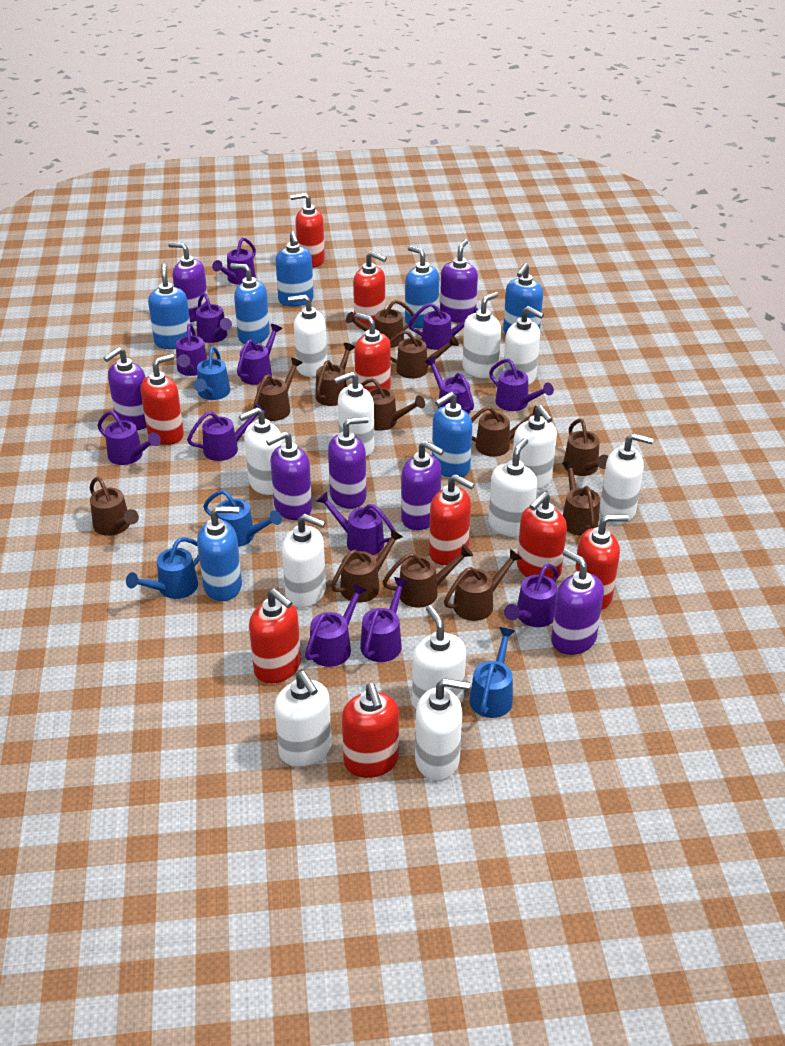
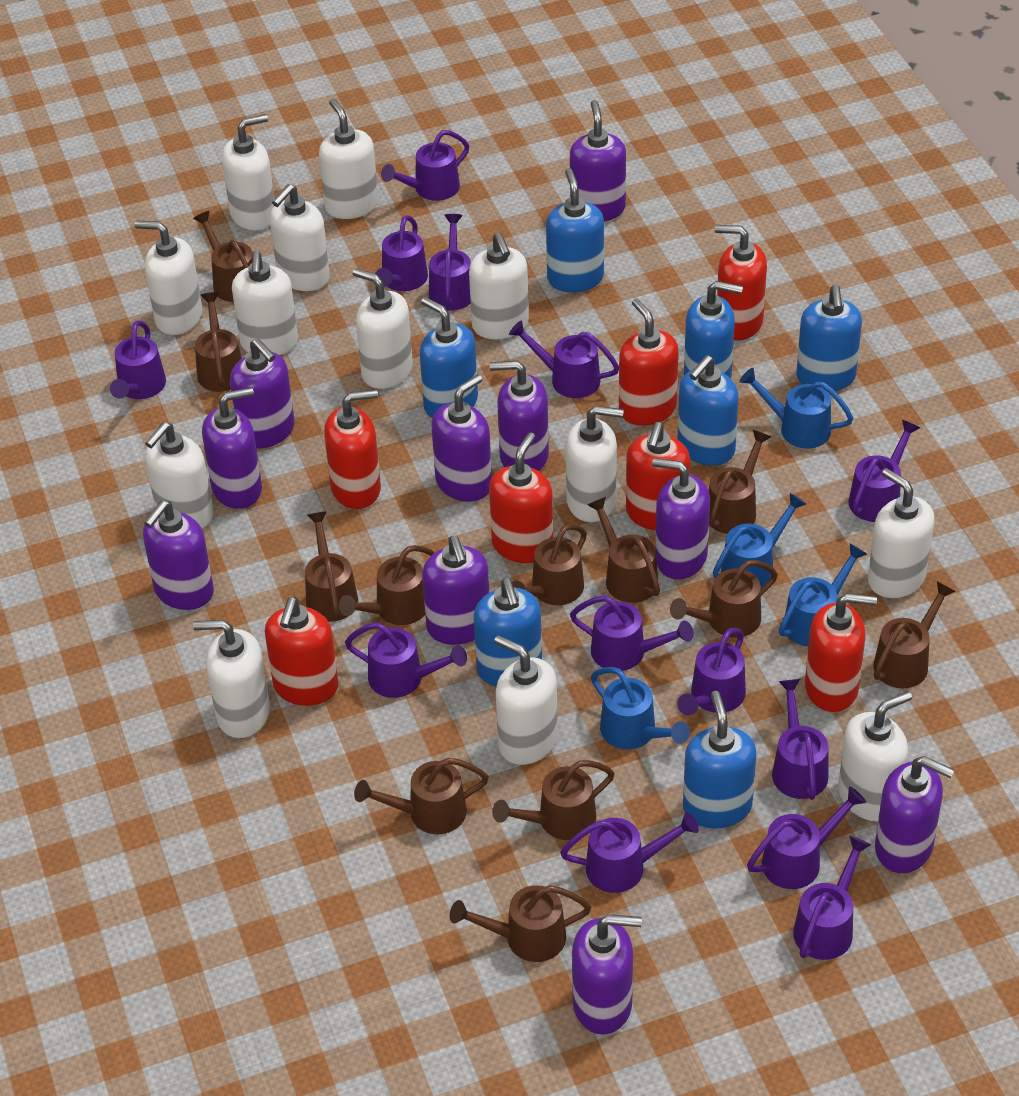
purple soap dispenser: [104,347,146,430] [168,242,207,322] [266,431,312,520] [328,417,369,509] [401,441,444,530] [440,239,478,323] [551,549,604,655] = 7 -> [143,500,214,610] [202,387,262,509] [230,338,294,449] [422,536,489,645] [431,374,492,502] [489,361,549,471] [570,100,626,221] [572,914,642,1035] [652,458,710,579] [875,756,954,873] = 10
red soap dispenser: [140,354,184,445] [249,588,301,683] [290,193,325,268] [342,683,399,778] [353,251,387,329] [354,313,391,391] [429,474,475,565] [517,492,567,579] [575,515,629,610] = 9 -> [265,597,339,706] [324,389,381,509] [489,432,553,563] [619,298,679,425] [626,422,690,530] [715,225,767,340] [805,593,877,712] = 7
white soap dispenser: [239,407,283,495] [274,671,332,767] [282,514,326,608] [288,294,327,377] [334,372,374,456] [412,605,466,709] [415,678,470,781] [463,292,501,378] [489,438,537,537] [503,306,544,385] [512,405,557,489] [600,433,653,524] = 12 -> [135,221,202,335] [145,422,213,529] [193,620,270,738] [222,114,274,231] [232,251,298,355] [270,184,330,291] [319,99,378,219] [353,268,413,389] [469,232,529,340] [494,635,558,765] [566,406,624,522] [838,691,912,821] [868,468,935,598] = 13

